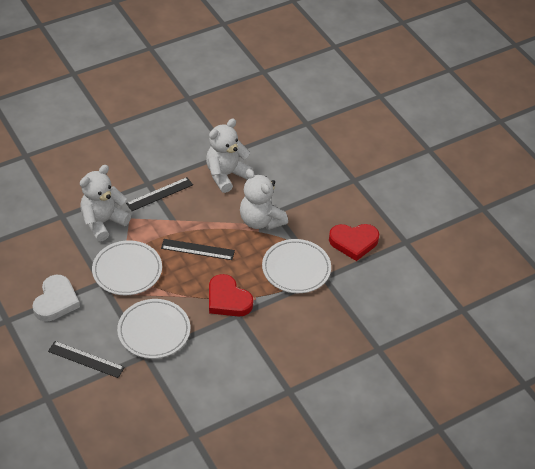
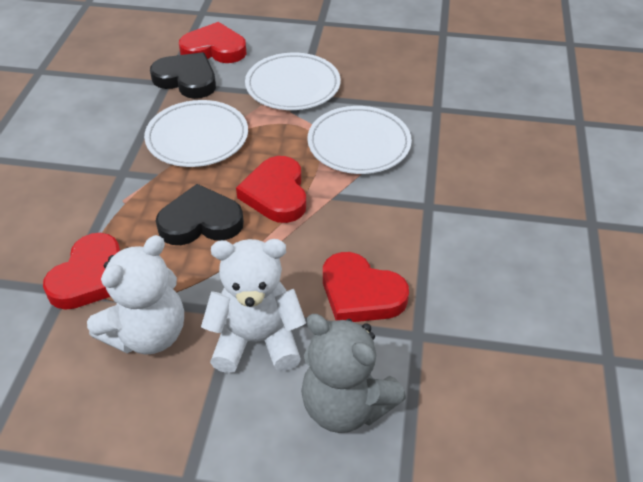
black heart: none = 0 -> [150,52,216,99] [156,184,244,245] = 2
black ruler: [48,341,125,378] [126,177,193,211] [161,239,235,260] = 3 -> none = 0
grey teddy bear: none = 0 -> [301,314,406,433] = 1
red heart: [209,274,253,317] [329,224,379,261] = 2 -> [43,233,120,310] [179,22,247,63] [236,156,306,223] [323,252,409,322] = 4
white heart: [32,275,80,322] = 1 -> none = 0
white teddy bear: [80,165,131,241] [206,119,253,193] [240,169,288,230] = 3 -> [87,235,184,355] [201,239,306,373] = 2

